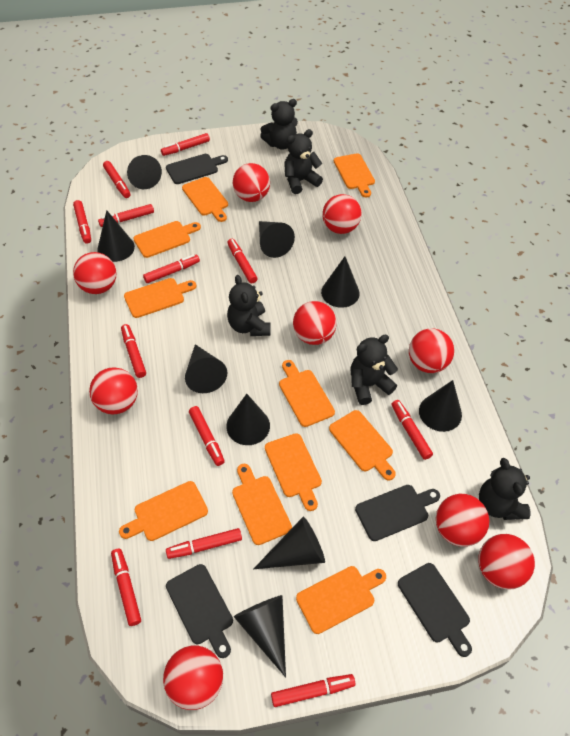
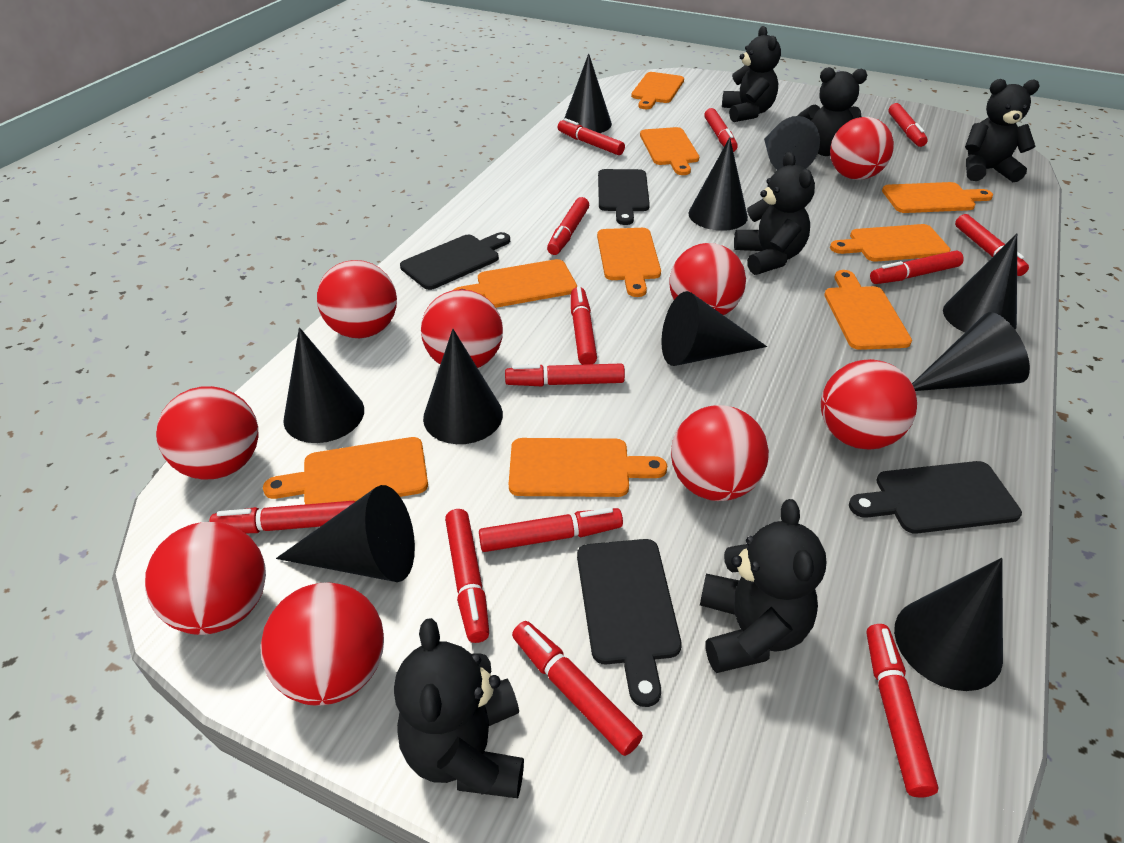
black cone: [97,210,135,262] [127,155,162,189] [185,344,227,393] [226,394,270,445] [234,595,286,678] [254,517,325,569] [259,221,295,258] [321,257,360,308] [419,380,462,432] = 9 -> [276,485,415,582] [283,327,364,443] [423,329,503,444] [565,53,612,133] [661,291,767,366] [688,137,748,231] [764,116,820,170] [894,558,1003,691] [912,312,1030,391] [943,233,1017,333] = 10
black teddy bear: [227,275,271,336] [260,99,298,149] [284,129,323,194] [351,335,398,405] [479,458,530,520] = 5 -> [394,618,524,798] [700,499,827,673] [722,26,781,122] [734,152,815,275] [798,67,867,156] [965,79,1040,182] = 6
orange cutting board: [119,481,208,541] [124,278,196,318] [133,221,201,258] [182,177,228,222] [232,464,292,545] [265,433,322,511] [279,360,335,427] [296,566,386,634] [329,410,396,480] [334,153,375,197] = 10 -> [263,437,428,504] [453,259,577,308] [509,438,667,497] [597,228,661,297] [631,72,684,109] [640,127,699,175] [824,270,912,350] [830,224,951,262] [882,182,993,213] = 9
red marker: [73,200,91,244] [98,204,154,227] [103,161,131,198] [111,549,141,626] [121,324,146,378] [143,254,200,283] [161,133,210,156] [166,528,242,559] [189,406,225,466] [227,239,258,283] [271,674,355,707] [392,400,433,460] = 12 -> [209,501,356,533] [445,509,489,643] [479,507,623,552] [505,364,625,386] [512,621,643,756] [547,197,589,255] [558,118,625,155] [571,287,597,365] [704,108,738,152] [866,624,939,798] [870,251,964,284] [888,103,928,147] [955,214,1029,276] = 13

